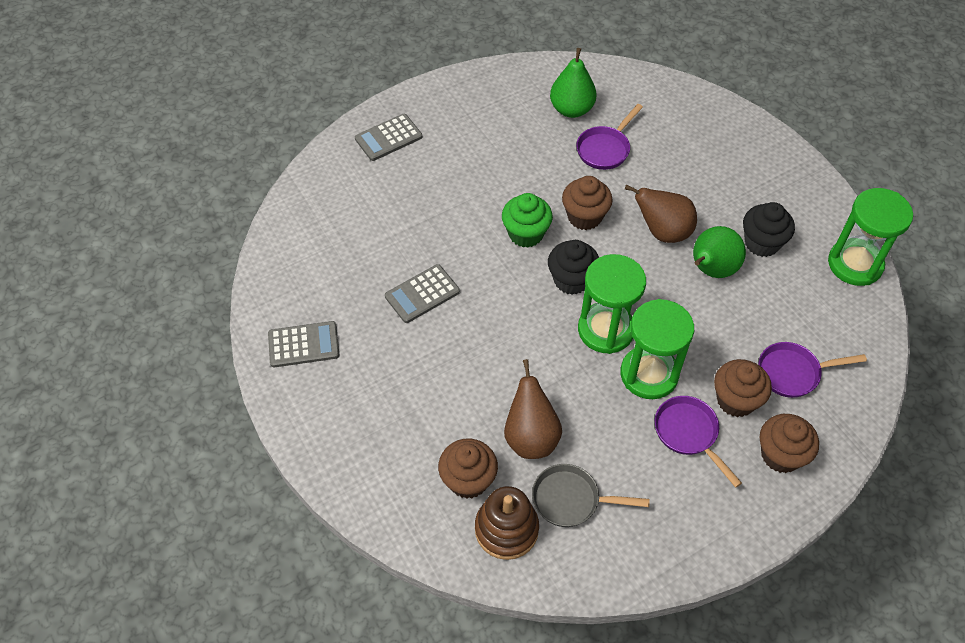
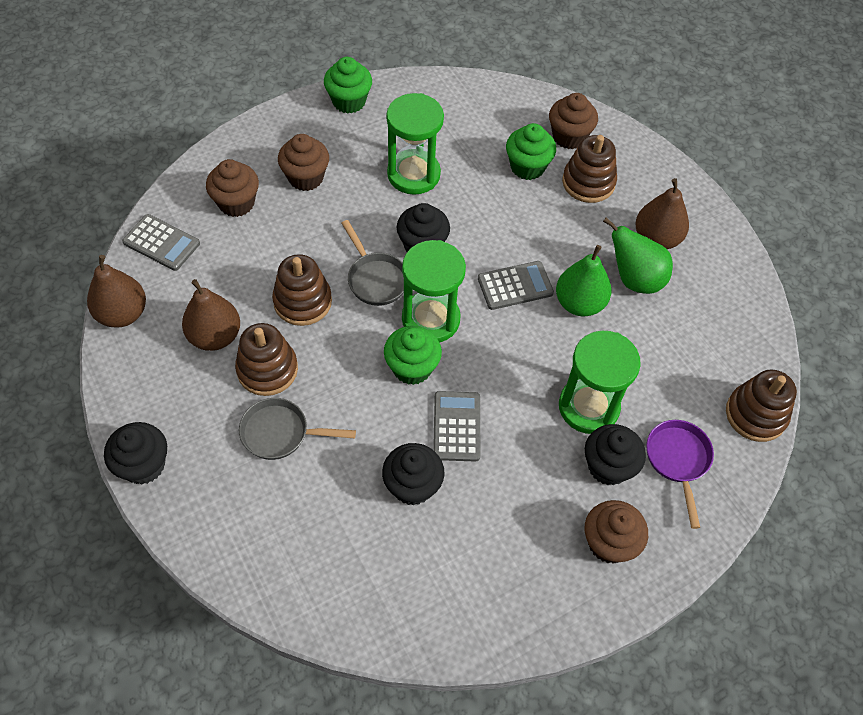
black cupcake: [548,240,599,295] [743,202,795,257] = 2 -> [104,422,167,484] [382,443,445,506] [397,203,450,252] [585,424,646,485] = 4
brown pear: [504,359,562,459] [625,185,697,243] = 2 -> [87,255,146,328] [182,279,240,351] [635,178,689,249] = 3
brown stacking toy: [475,486,539,560] = 1 -> [235,323,298,396] [272,254,332,326] [562,135,617,203] [726,370,797,442] = 4
green cupcake: [502,193,553,248] = 1 -> [324,57,372,114] [384,326,442,385] [506,123,556,180] = 3
grey pan: [532,464,650,527] = 1 -> [239,398,356,460] [341,220,404,306] = 2
purple pan: [577,104,643,170] [655,396,742,488] [759,342,867,398] = 3 -> [646,420,714,529] = 1

